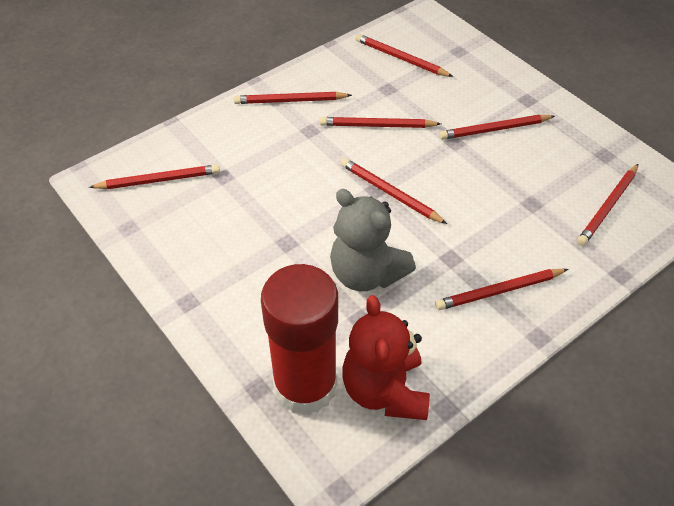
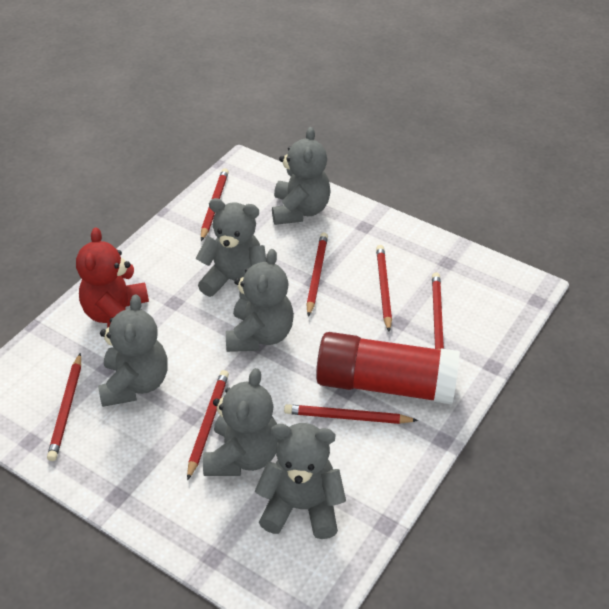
grey teddy bear: [330,189,416,291] = 1 -> [98,294,168,407] [196,198,266,300] [203,368,278,476] [226,249,294,352] [255,423,346,539] [272,127,331,225] = 6
red pencil: [89,164,220,189] [234,92,352,104] [320,117,441,128] [341,158,447,224] [355,34,453,77] [435,269,568,310] [439,115,555,140] [577,164,638,246] = 8 -> [47,353,81,461] [187,370,229,480] [201,168,229,241] [284,404,418,424] [306,233,328,317] [376,245,392,332] [432,272,444,350] = 7

